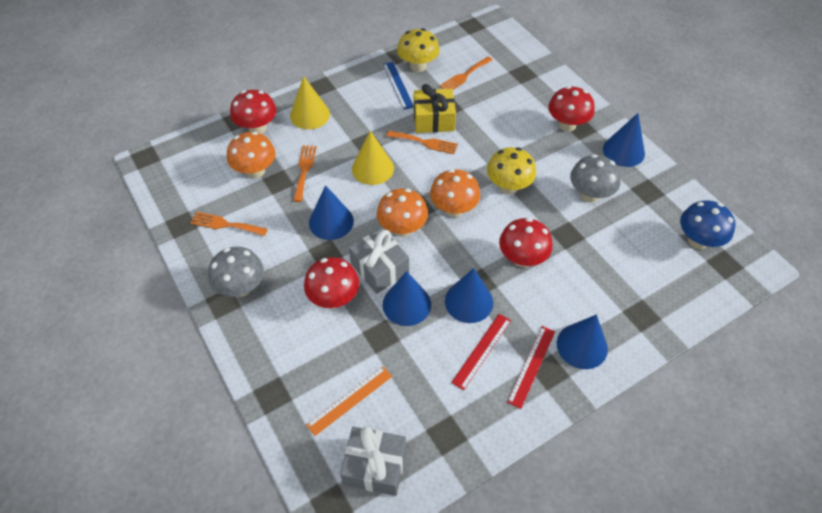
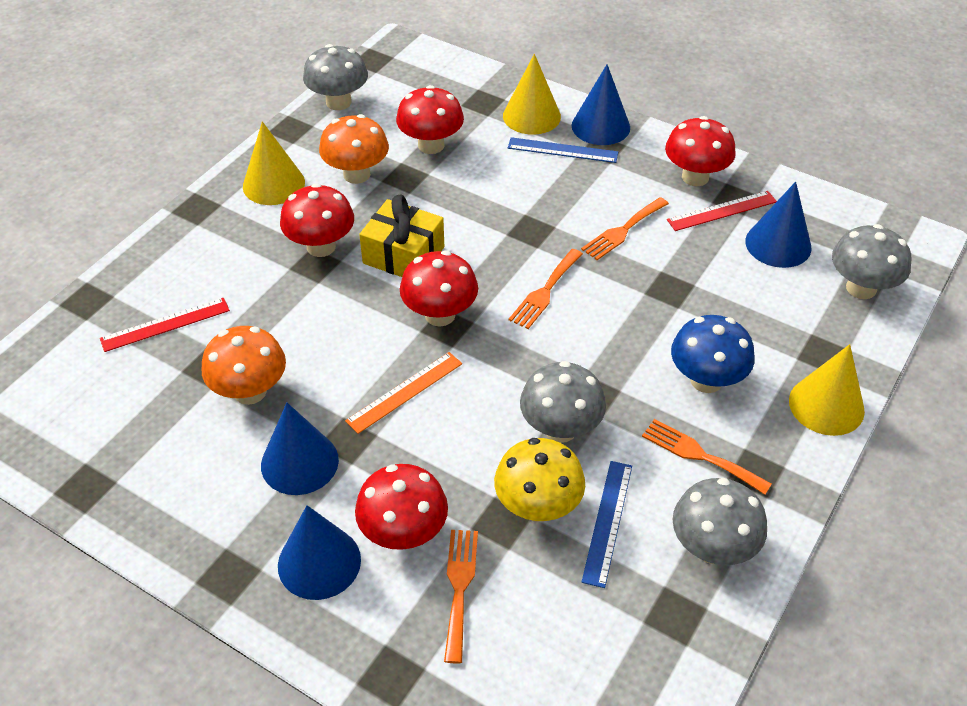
blue cone: [309,185,354,240] [383,271,431,326] [445,268,493,323] [557,314,608,369] [603,113,645,167] = 5 -> [261,403,339,495] [278,505,361,600] [571,64,630,145] [745,182,812,268] = 4
blue ruler: [383,62,414,110] = 1 -> [508,137,618,163] [582,461,632,588] = 2
grey gift: [340,426,406,496] [349,228,409,294] = 2 -> none = 0
grey mushroom: [208,247,264,297] [570,154,621,202] = 2 -> [303,44,368,110] [520,361,606,443] [673,478,767,565] [832,224,911,299] = 4
orange mushroom: [227,132,276,178] [377,188,428,237] [430,169,480,217] = 3 -> [201,326,286,405] [319,114,389,184] = 2
red mushroom: [230,90,277,134] [304,257,359,308] [499,218,553,267] [548,86,595,132] = 4 -> [280,183,354,257] [355,464,448,550] [396,85,464,154] [400,251,478,327] [665,116,736,186] = 5
yellow cone: [290,76,330,129] [352,131,394,185] = 2 -> [243,121,305,205] [503,54,561,135] [789,344,865,436] = 3
yellow mushroom: [397,28,440,72] [487,147,536,194] = 2 -> [494,438,585,522] = 1

